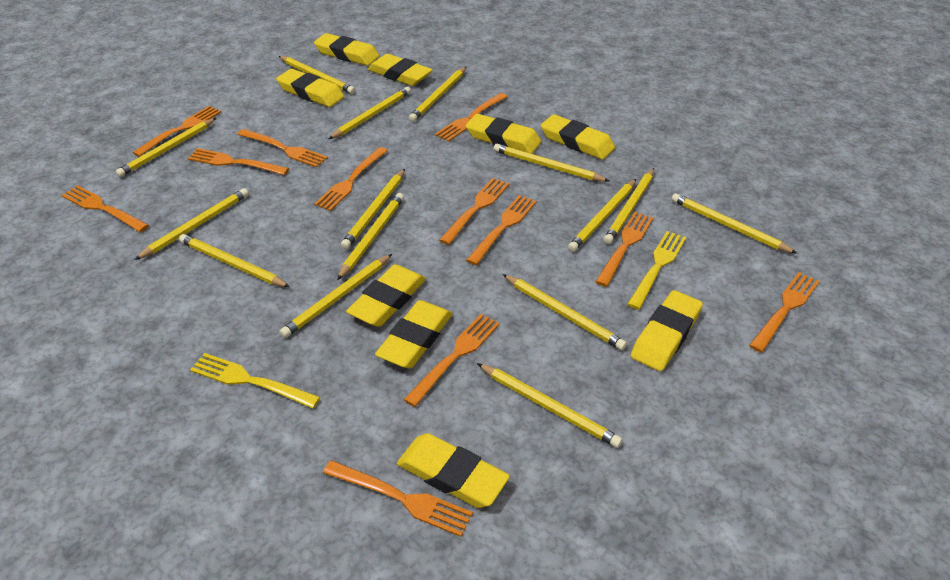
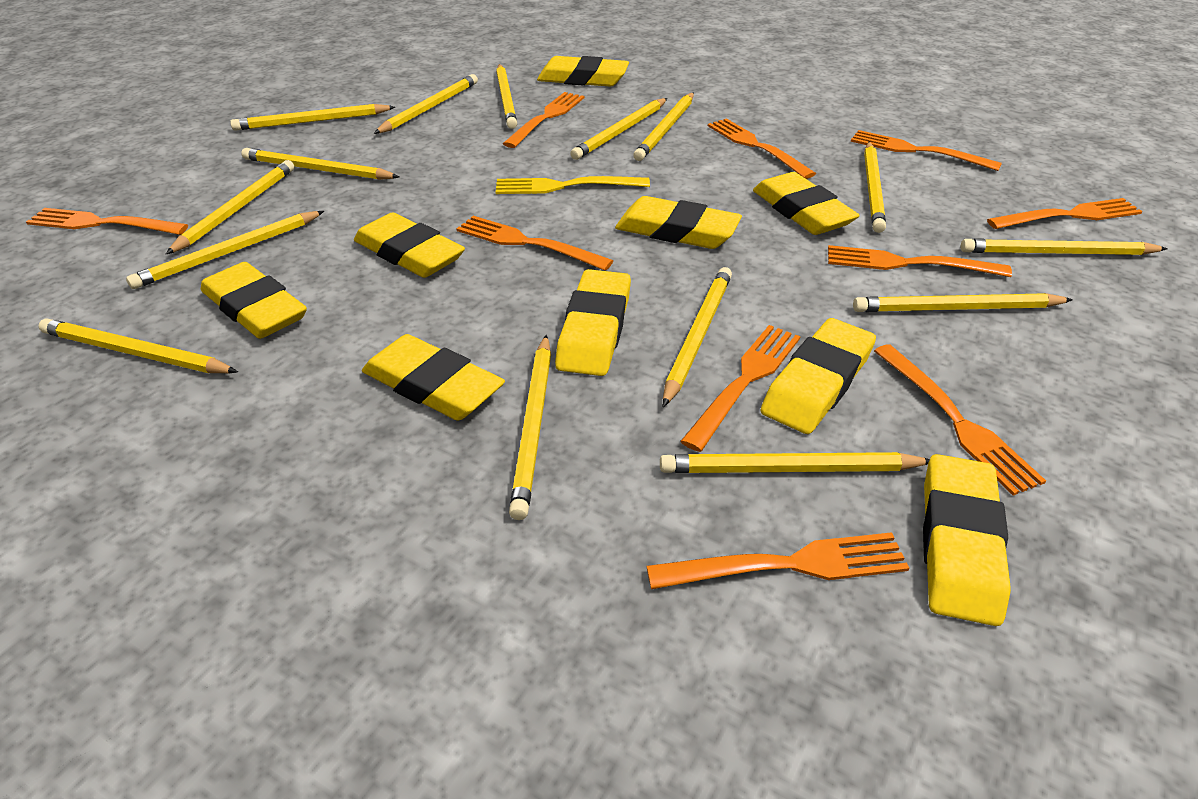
orange fork: [61,185,149,232] [132,106,221,157] [188,148,289,175] [237,129,328,168] [314,147,388,211] [323,460,473,537] [404,314,500,407] [435,93,508,142] [439,178,509,245] [466,195,537,265] [595,212,654,287] [749,272,820,353] = 12 -> [26,208,188,235] [456,216,613,271] [503,92,584,148] [646,532,910,589] [680,325,801,452] [708,118,816,179] [828,245,1012,277] [851,130,1002,171] [874,344,1046,496] [987,198,1143,229] = 10
yellow fork: [190,353,320,409] [627,231,686,310] = 2 -> [496,176,650,194] = 1

